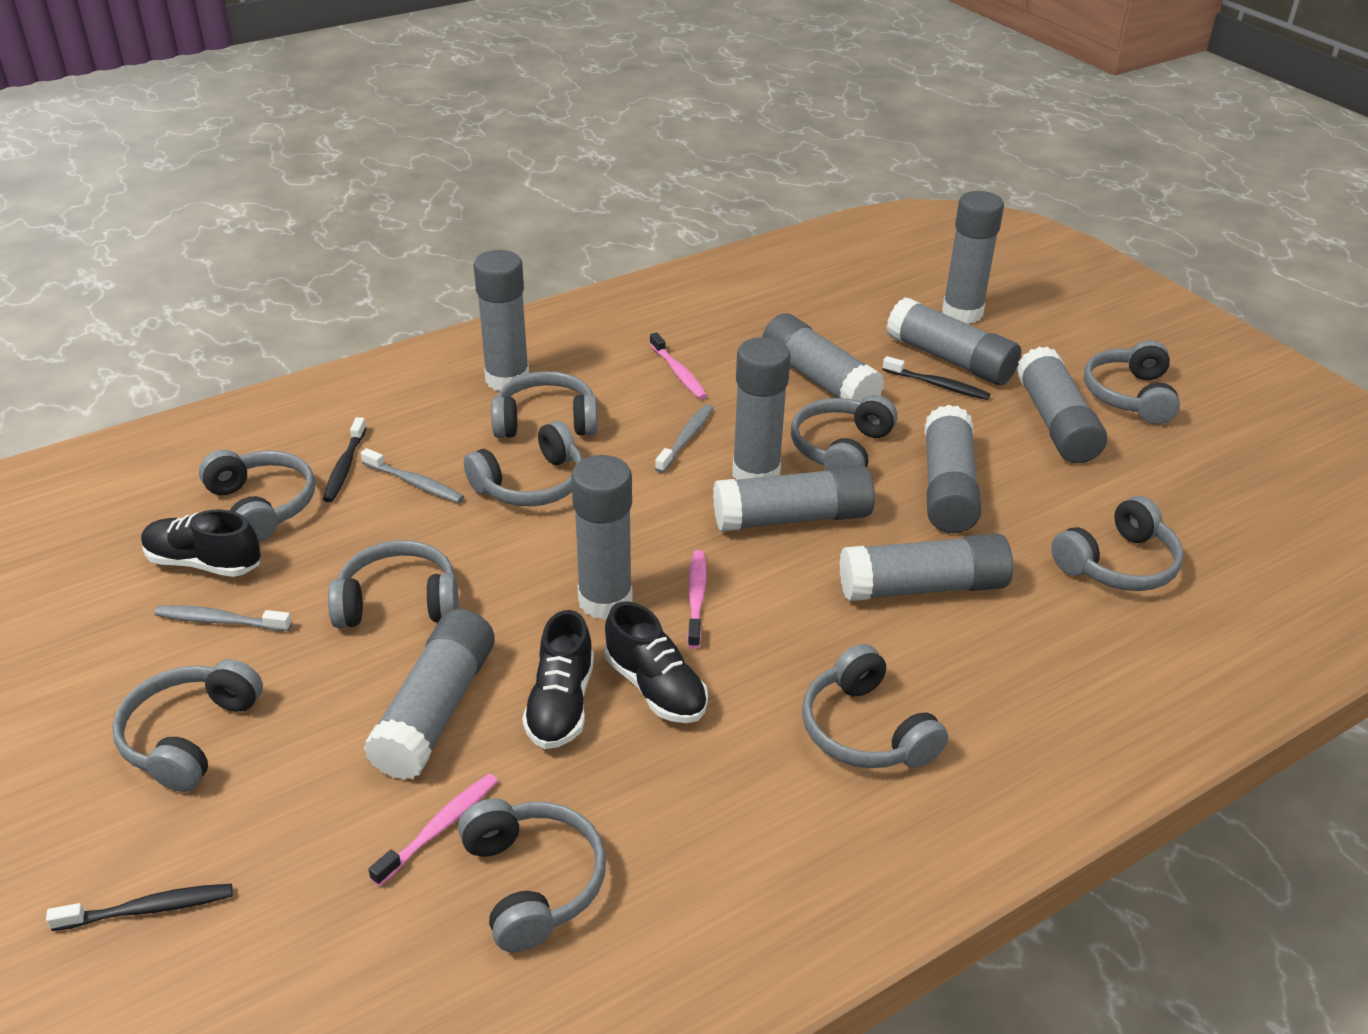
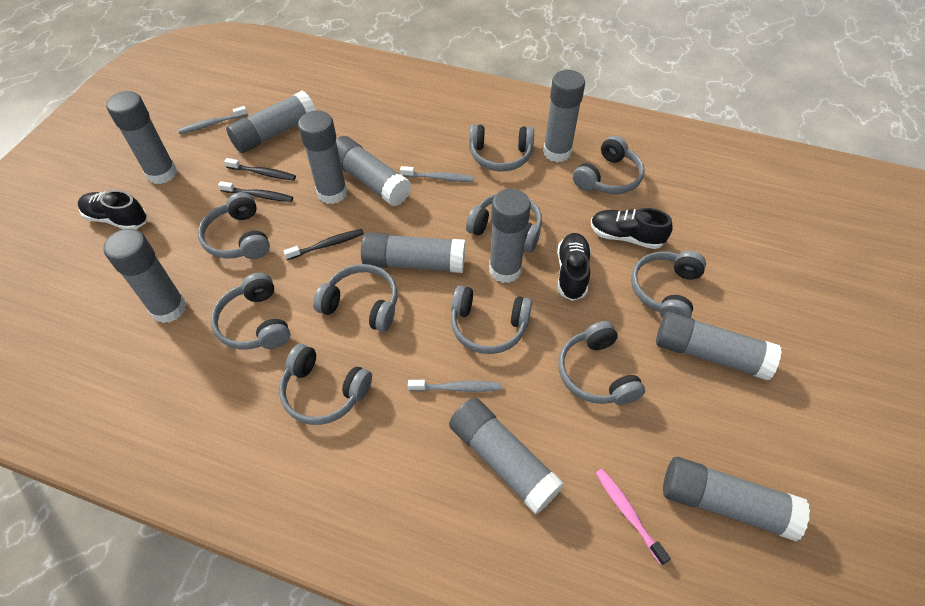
pink toothbrush: [368,773,498,886] [650,332,707,399] [687,550,706,649] = 3 -> [596,469,671,565] = 1

